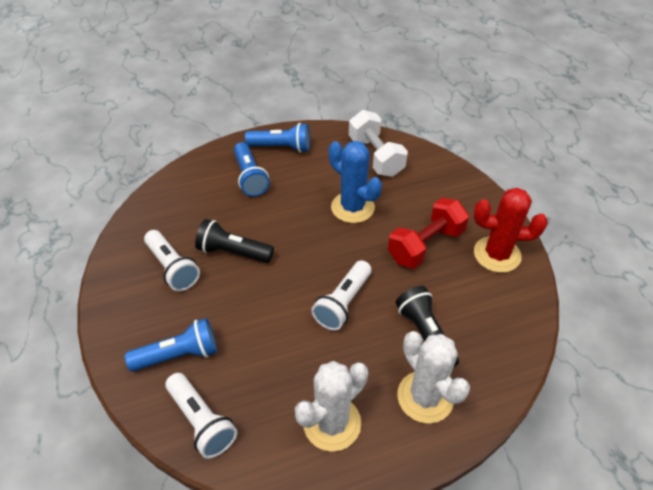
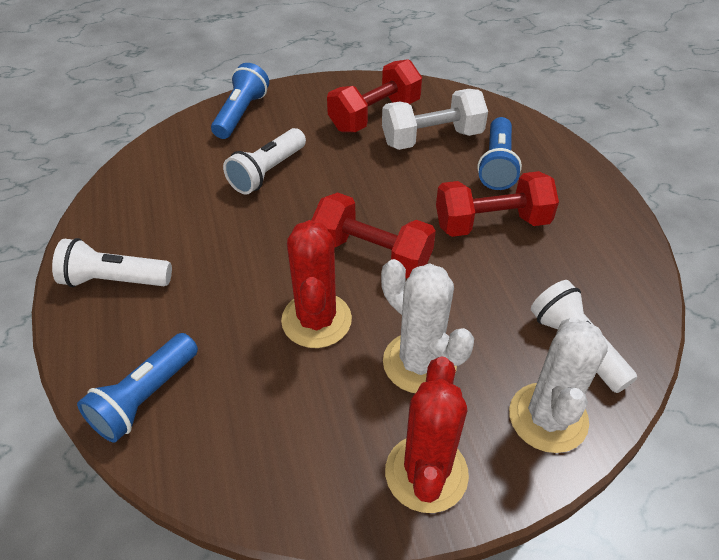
black flashlight: [195,219,274,263] [396,286,459,367] = 2 -> none = 0
blue cactus: [329,141,382,223] = 1 -> none = 0
red cactus: [474,188,548,273] = 1 -> [281,220,352,348] [385,357,469,513] = 2
red dumbbell: [388,198,469,269] = 1 -> [311,192,436,279] [327,59,422,132] [436,171,559,237] = 3

